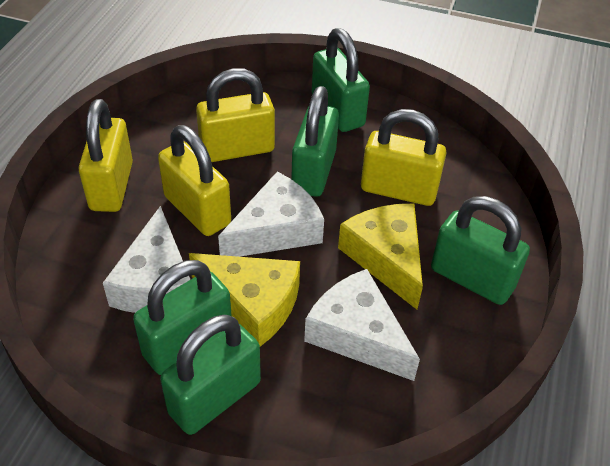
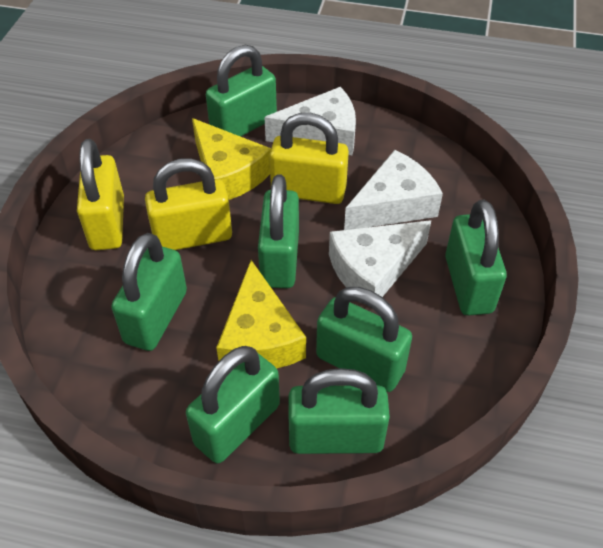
green padlock: [133,260,231,375] [160,315,261,435] [291,86,339,197] [312,28,370,132] [431,196,530,305] = 5 -> [111,233,187,351] [186,346,280,463] [206,45,277,137] [258,174,299,288] [288,368,390,454] [316,287,412,392] [445,200,507,316] = 7
yellow padlock: [79,99,133,212] [158,125,231,236] [196,68,275,162] [361,109,446,206] = 4 -> [77,139,124,250] [145,158,232,250] [269,113,349,204] = 3

